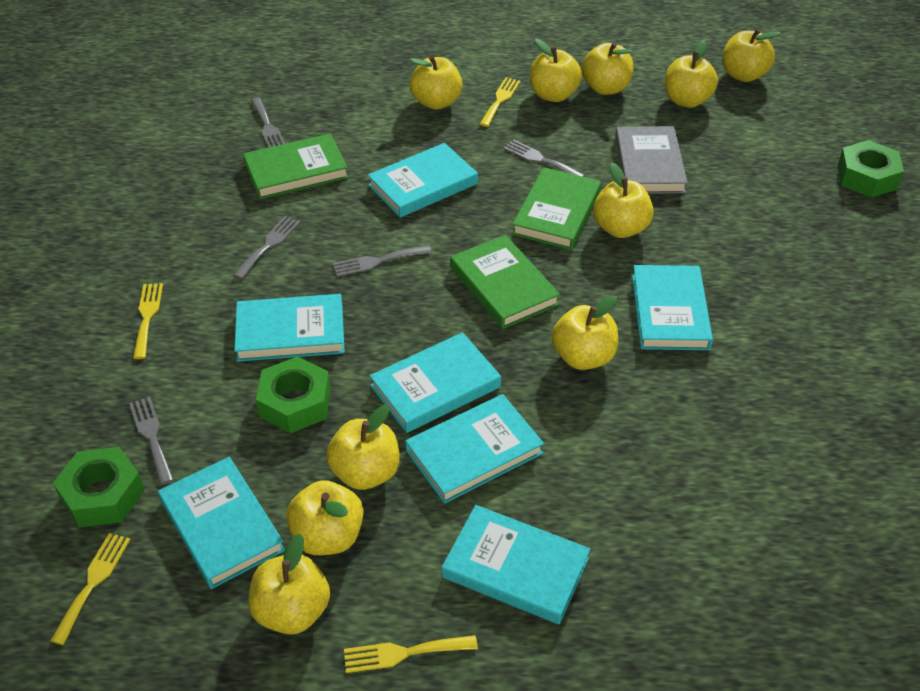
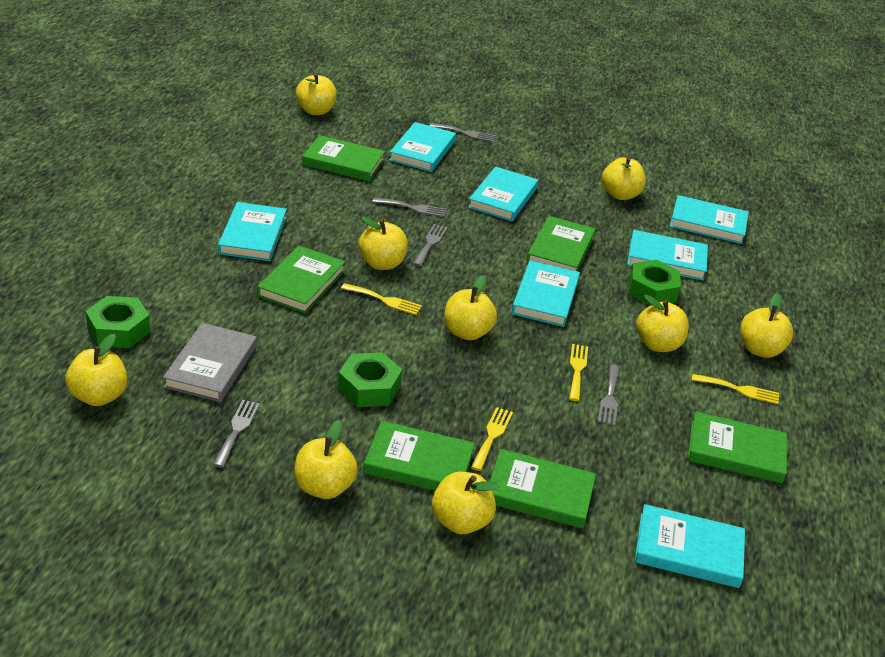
green book: [243,134,349,199] [450,235,560,329] [512,167,601,250] = 3 -> [257,246,345,314] [302,135,385,181] [363,421,475,491] [490,449,596,529] [526,216,595,271] [688,411,787,484] = 6
yellow apple: [249,534,330,634] [286,480,363,555] [326,405,400,490] [410,55,463,110] [530,39,582,102] [552,296,618,370] [581,42,633,95] [593,163,654,238] [665,40,718,108] [722,28,781,82] = 10 -> [65,333,128,406] [294,420,358,499] [296,73,337,115] [359,216,408,270] [432,472,499,534] [444,275,497,340] [602,157,646,200] [636,295,689,352] [740,293,793,358] = 9

